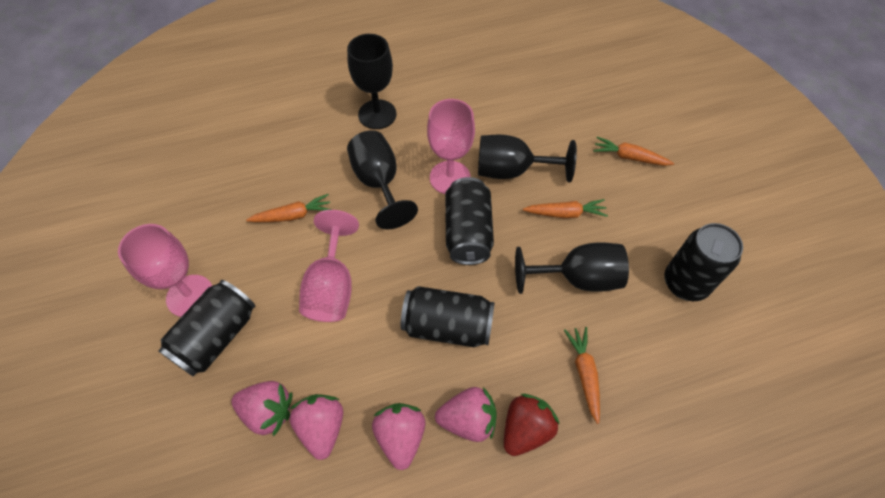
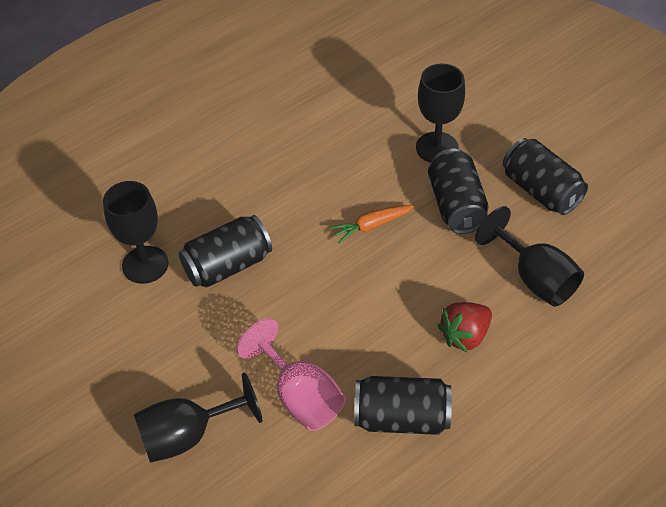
orange carrot: [246,194,332,222] [523,199,608,218] [564,327,600,424] [593,137,674,166] = 4 -> [330,205,414,243] = 1
pink goblet: [118,224,212,317] [299,210,359,322] [427,99,475,194] = 3 -> [237,318,346,431] = 1
pink strawberry: [231,381,292,437] [289,394,343,460] [372,403,426,470] [435,387,497,442] = 4 -> none = 0

